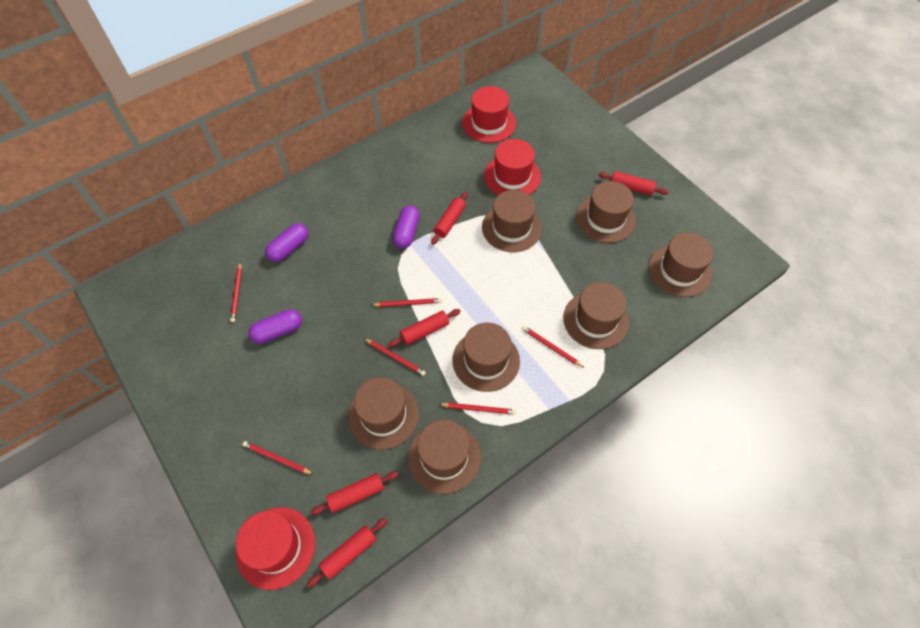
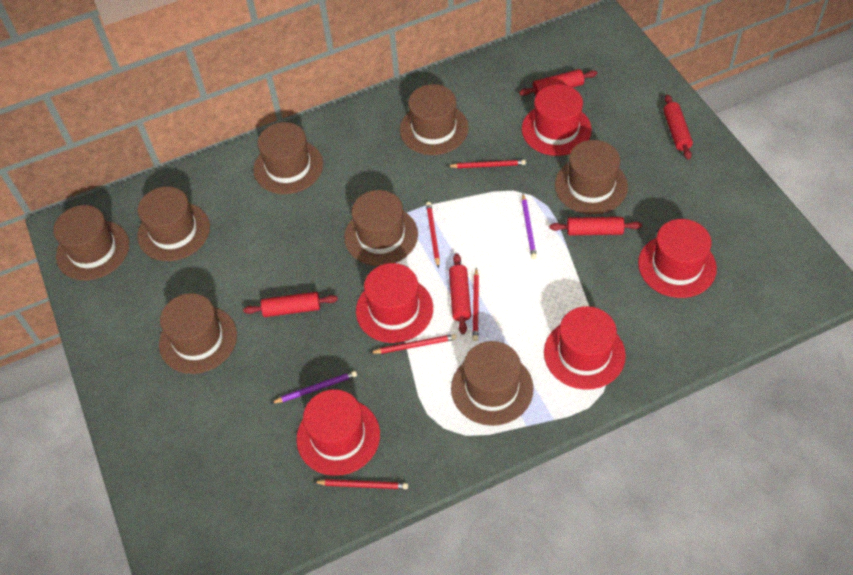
brown hat: [348,377,419,450] [408,420,481,494] [452,323,520,392] [482,190,542,252] [563,282,629,349] [576,181,636,243] [649,232,713,297] = 7 -> [53,205,129,280] [137,186,210,261] [159,293,237,374] [253,122,323,194] [344,190,418,266] [400,84,469,155] [451,341,534,426] [555,140,628,214] = 8
purple capsule: [248,309,302,344] [265,223,308,262] [393,205,420,249] = 3 -> none = 0
purple pencil: none = 0 -> [272,371,357,403] [522,194,537,259] = 2
red hat: [236,507,315,590] [462,86,516,143] [484,139,541,195] = 3 -> [296,389,380,476] [356,263,433,343] [522,84,592,156] [544,306,626,390] [638,219,717,298] = 5
red pencil: [230,262,242,322] [242,441,314,475] [364,338,426,376] [371,298,442,307] [439,403,516,415] [522,326,584,368] = 6 -> [314,479,408,489] [370,334,456,354] [426,202,440,268] [448,160,526,168] [472,267,479,341] = 5

